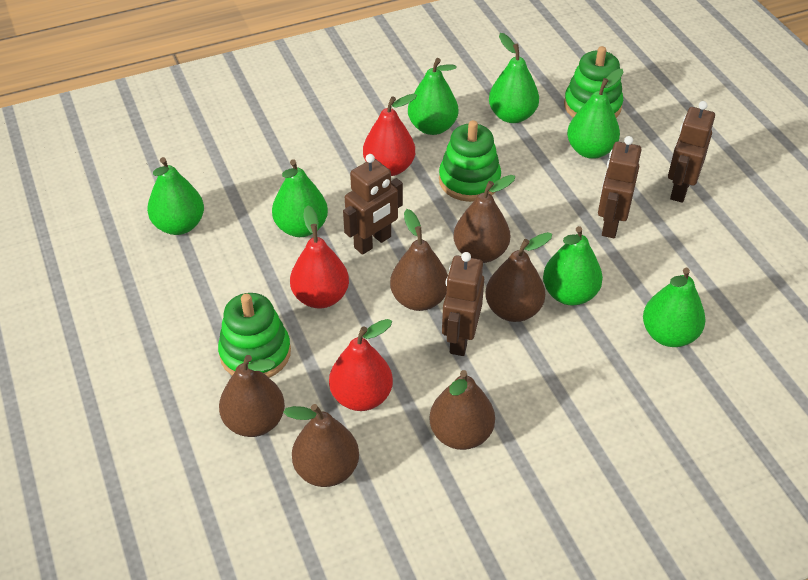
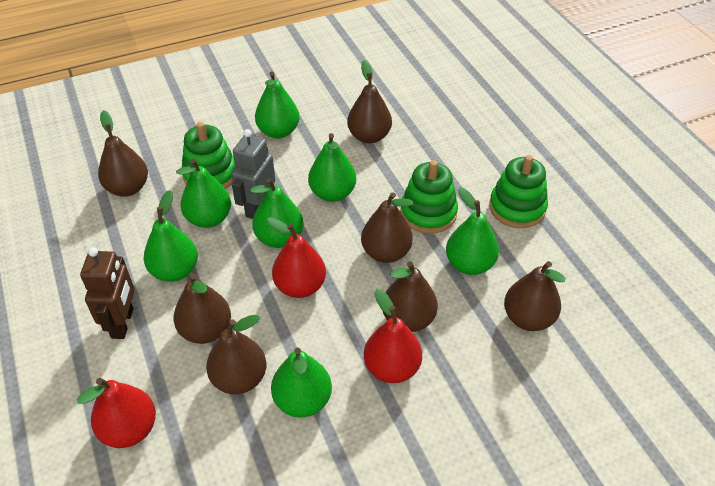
brown pear: [219,355,285,437] [283,404,359,487] [390,209,448,311] [430,370,495,450] [454,175,515,263] [485,232,552,322] = 6 -> [98,110,148,197] [174,273,231,344] [206,315,266,394] [347,60,392,143] [361,192,413,263] [383,261,438,332] [504,261,566,331] = 7
brown robot: [343,154,403,255] [442,252,484,356] [598,136,642,238] [668,101,715,203] = 4 -> [80,247,135,339] = 1
grey robot: none = 0 -> [232,129,275,219] = 1

